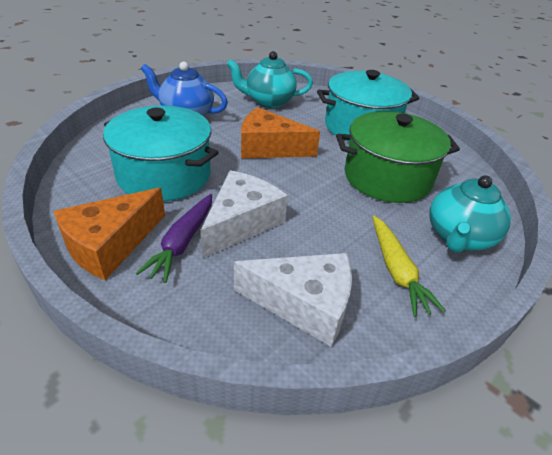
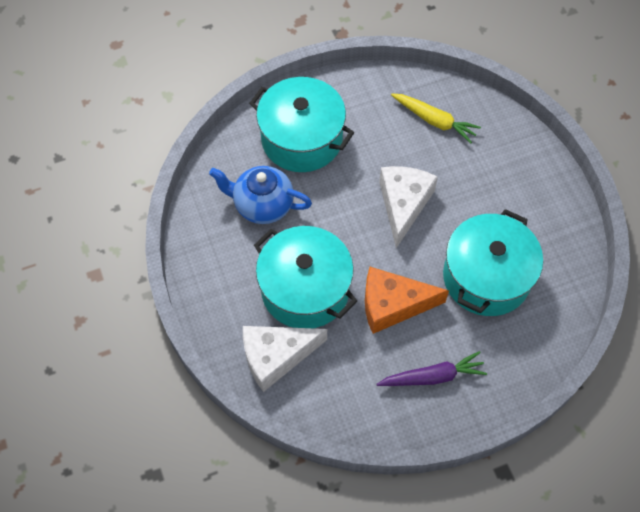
green pot: [336,111,460,203] = 1 -> none = 0
orange cheese: [54,188,165,280] [241,107,320,158] = 2 -> [365,267,449,334] = 1
turquoise pot: [103,106,219,201] [317,70,420,142] = 2 -> [249,77,354,172] [254,226,357,328] [443,209,543,316] = 3
turquoise teapot: [227,51,313,108] [429,175,511,253] = 2 -> none = 0

